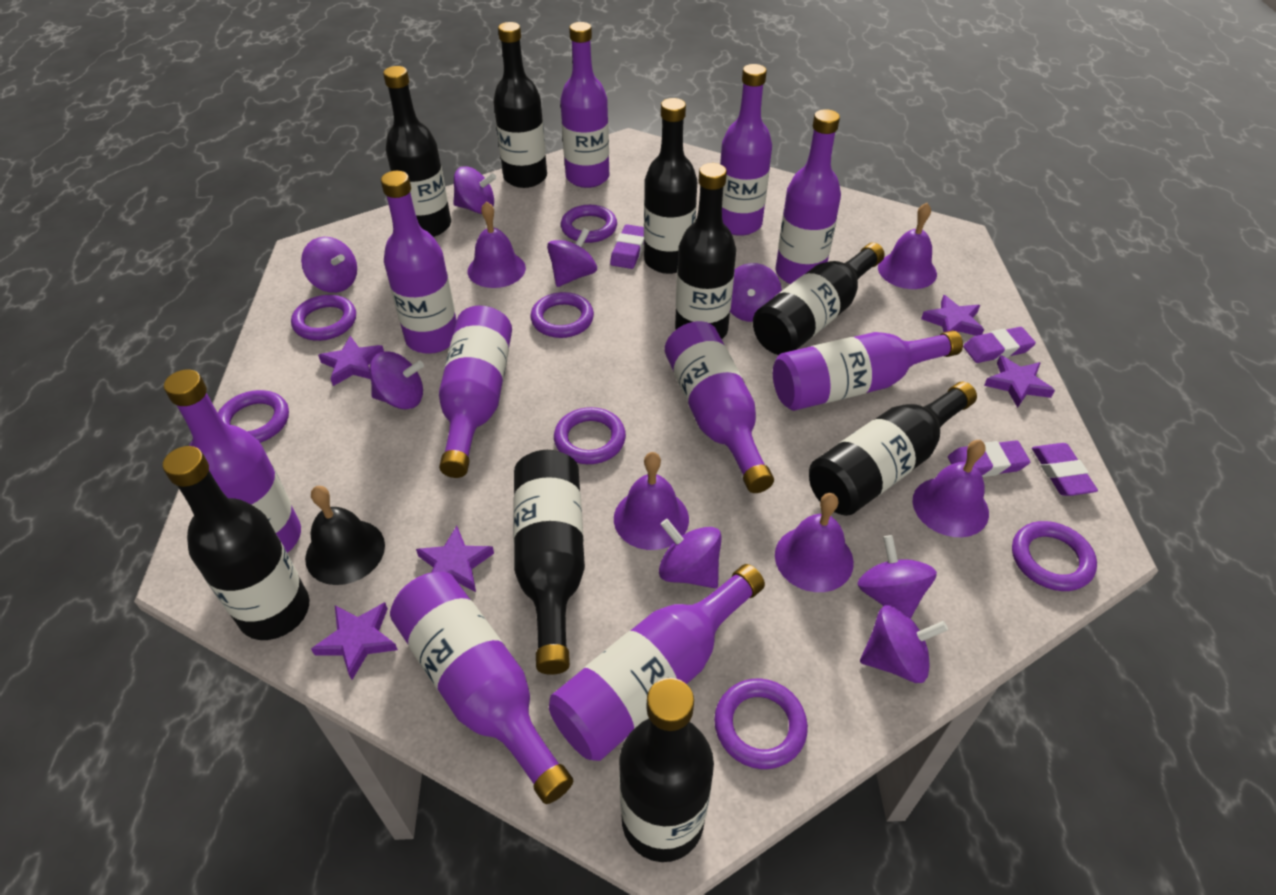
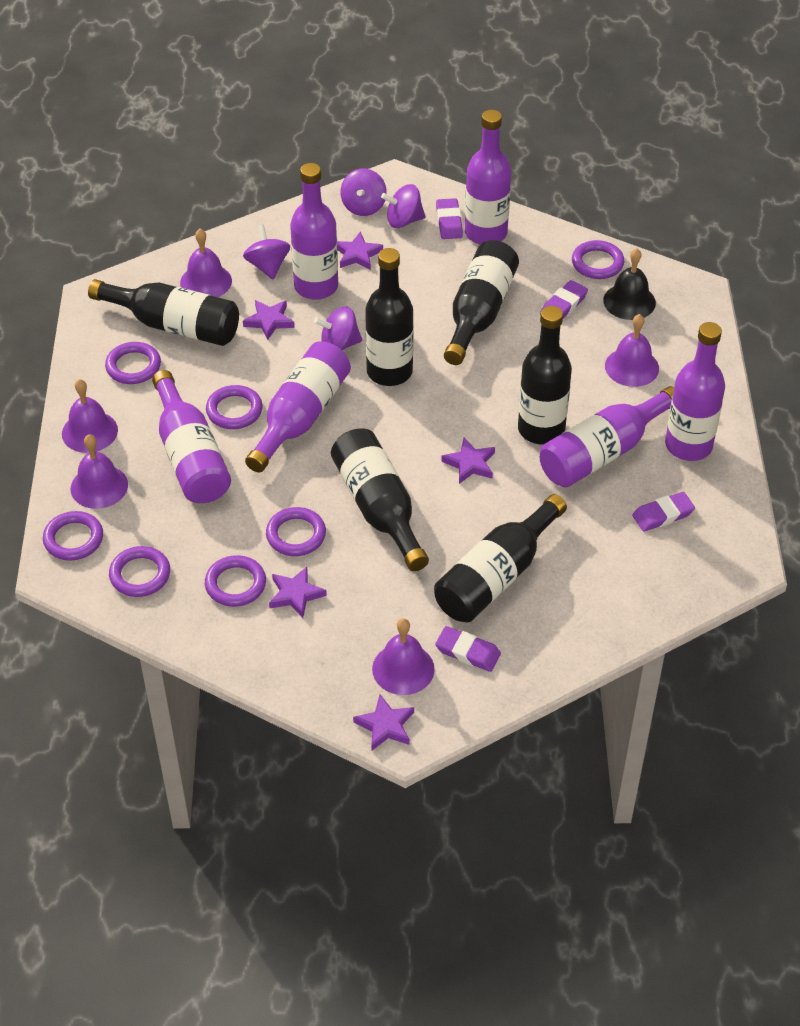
black bottle: [163,446,309,640] [383,66,451,237] [493,22,547,188] [513,450,585,675] [619,678,714,862] [644,98,697,274] [675,163,736,339] [753,243,885,355] [809,381,977,516] = 9 -> [88,279,239,346] [331,429,429,571] [365,248,414,386] [434,494,567,622] [444,240,519,365] [518,306,572,444] = 6
purple bottle: [164,370,301,553] [381,171,457,354] [390,572,573,804] [439,306,512,478] [549,564,765,761] [560,22,609,188] [665,321,774,493] [720,64,772,236] [773,330,963,411] [775,109,841,284] = 10 -> [152,370,231,503] [245,341,351,472] [290,163,338,300] [465,110,511,244] [540,386,674,487] [665,322,725,461] = 6
purple spinning top: [301,237,357,293] [369,351,424,409] [453,166,496,214] [547,228,597,287] [659,519,721,588] [730,263,782,322] [858,535,937,619] [860,605,948,683] = 8 -> [243,224,290,279] [314,306,362,350] [341,169,387,216] [381,184,425,228] = 4

